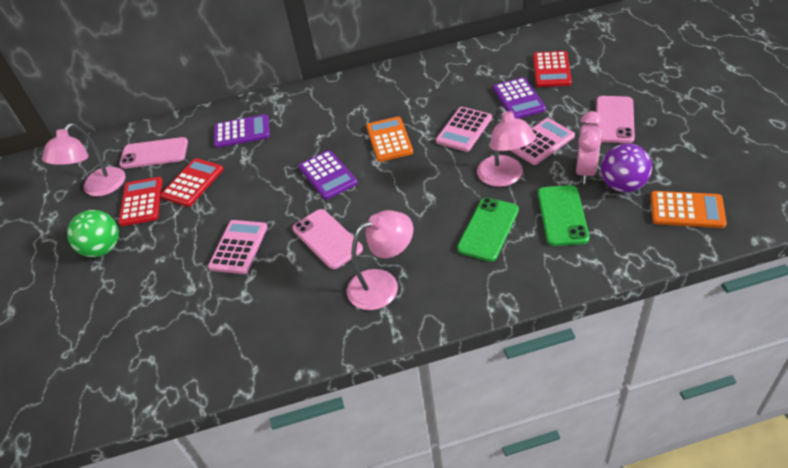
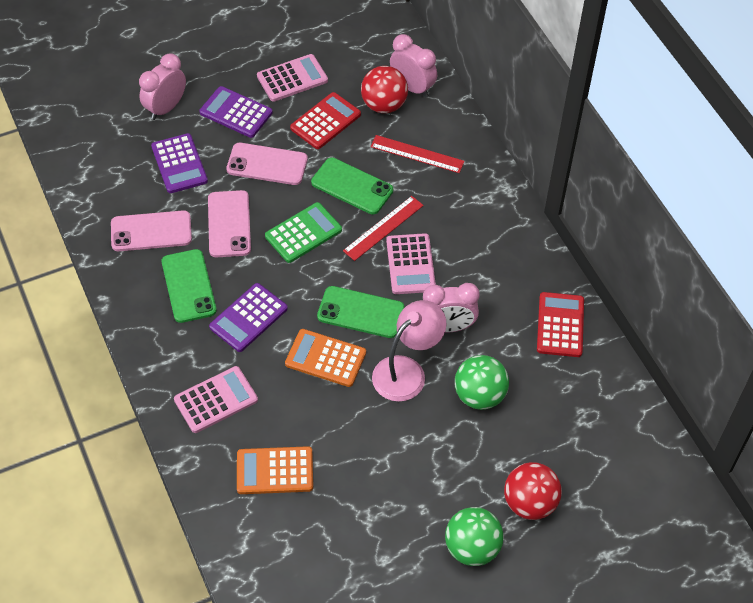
green ball: [67,210,119,257] = 1 -> [445,507,504,566] [455,355,509,410] = 2
green calculator: none = 0 -> [265,202,342,263] = 1
green phone: [457,198,519,262] [538,185,589,246] = 2 -> [162,249,217,323] [311,158,393,214] [317,286,405,338] = 3
pink clock: [576,111,603,184] = 1 -> [139,53,186,120] [390,34,437,98] [423,283,480,333] = 3
pink lamp: [42,123,125,197] [347,210,413,310] [477,107,536,187] = 3 -> [372,300,446,402] = 1
purple ball: [601,143,652,193] = 1 -> none = 0
red ball: none = 0 -> [361,66,408,113] [504,462,562,520] = 2
red calculator: [119,177,163,226] [160,158,223,207] [533,51,572,87] = 3 -> [290,92,361,149] [537,292,584,357] = 2
red ruler: none = 0 -> [343,196,424,261] [370,135,465,173] = 2

